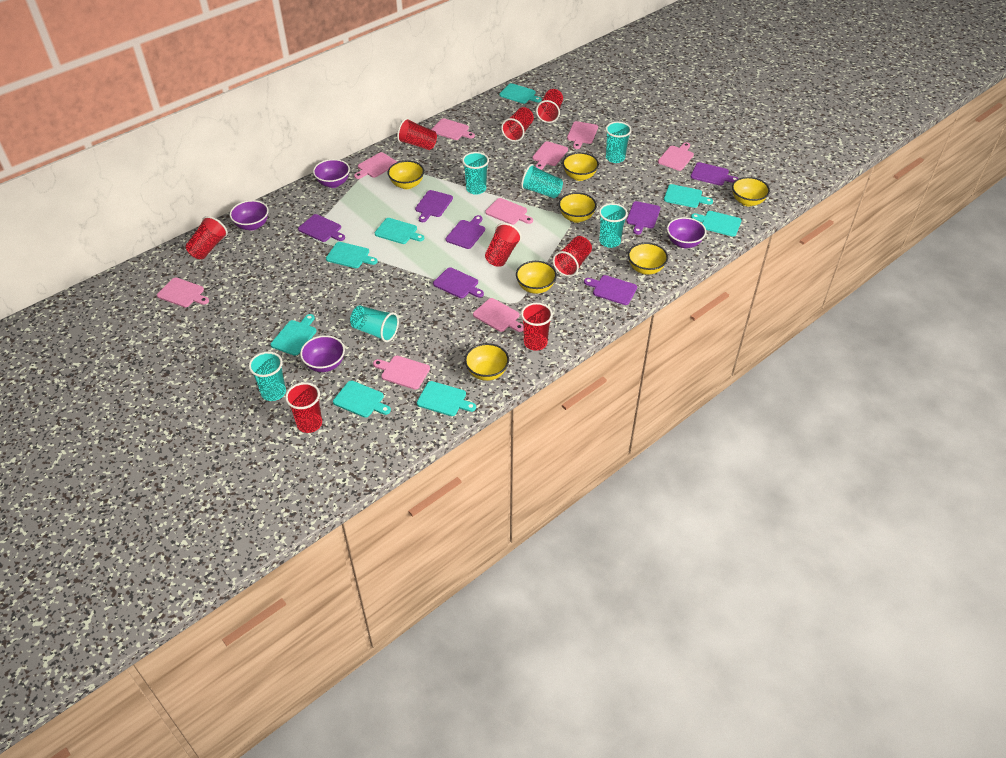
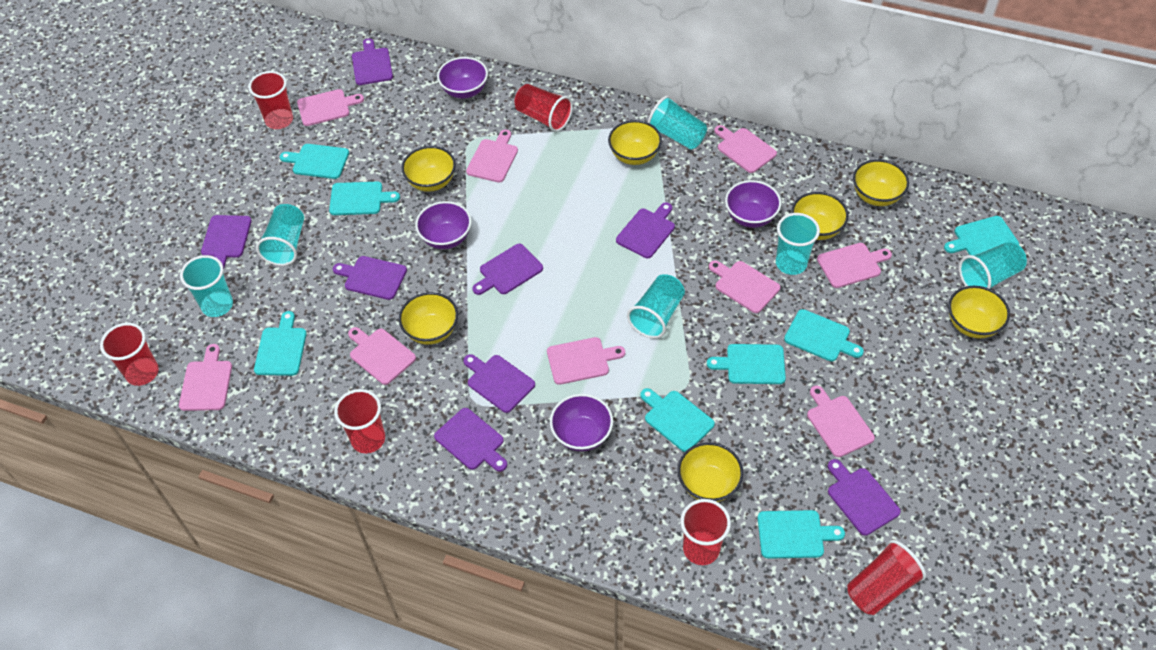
purple cutting board: [298,214,345,242] [415,190,453,222] [433,267,484,298] [446,215,485,249] [584,275,637,305] [626,201,660,235] [691,162,738,186] = 7 -> [201,215,252,269] [333,256,407,300] [352,38,393,85] [434,408,507,472] [463,354,535,413] [472,244,543,295] [616,202,675,258] [828,459,901,536] = 8
red cup: [186,216,228,259] [285,382,322,433] [397,118,437,150] [485,223,522,267] [501,107,534,142] [521,303,553,351] [536,89,563,123] [553,236,592,277] = 8 -> [100,323,159,386] [248,71,293,129] [334,389,385,453] [515,84,573,132] [680,499,731,565] [847,540,926,615] = 6

